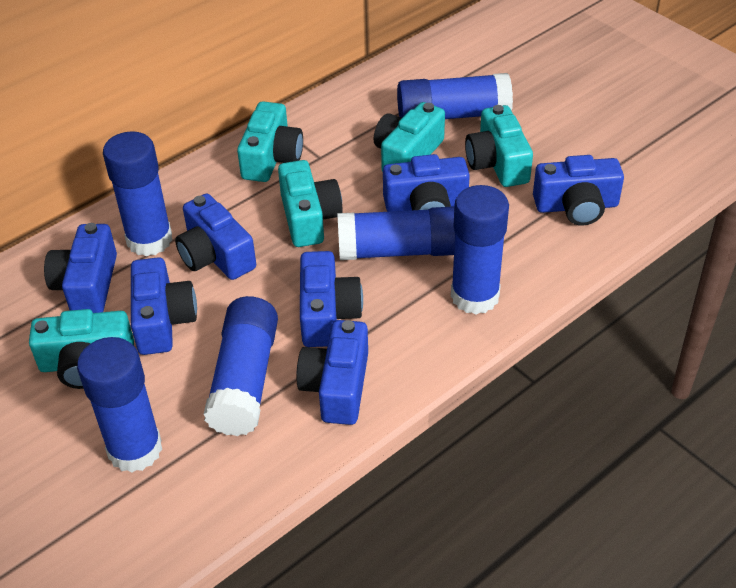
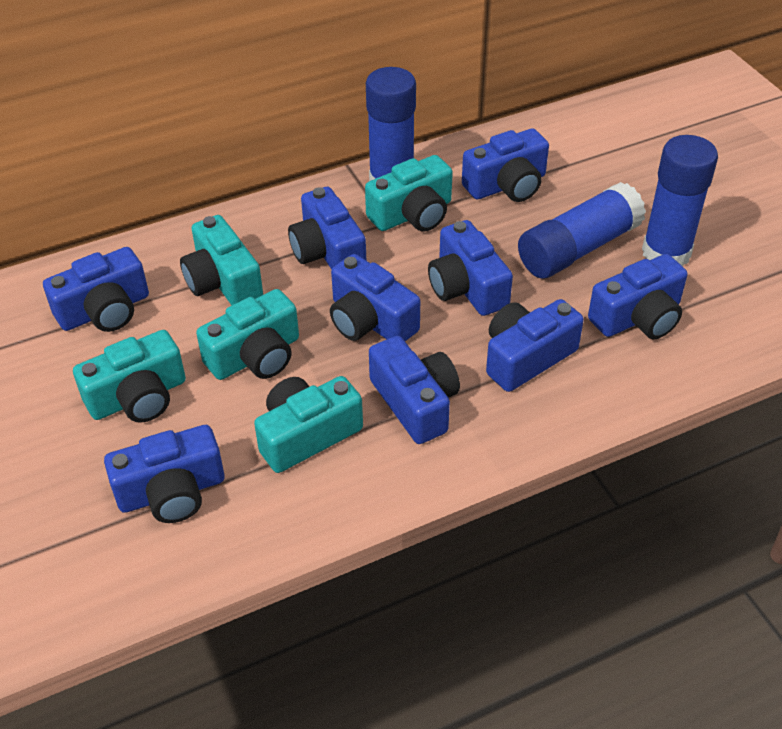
blue camera: [44,223,117,313] [131,257,197,355] [175,194,256,280] [297,320,368,425] [300,251,363,347] [383,154,470,212] [533,155,624,226] = 7 -> [43,247,149,332] [104,425,224,523] [288,187,366,270] [330,254,420,341] [369,336,460,444] [428,220,513,316] [462,129,549,202] [486,299,584,392] [588,254,687,340] = 9
blue glue stick: [77,337,162,473] [103,131,172,256] [203,296,278,436] [337,206,455,260] [397,73,513,119] [451,185,509,314] = 6 -> [366,67,416,181] [518,182,646,279] [642,135,718,266] = 3

